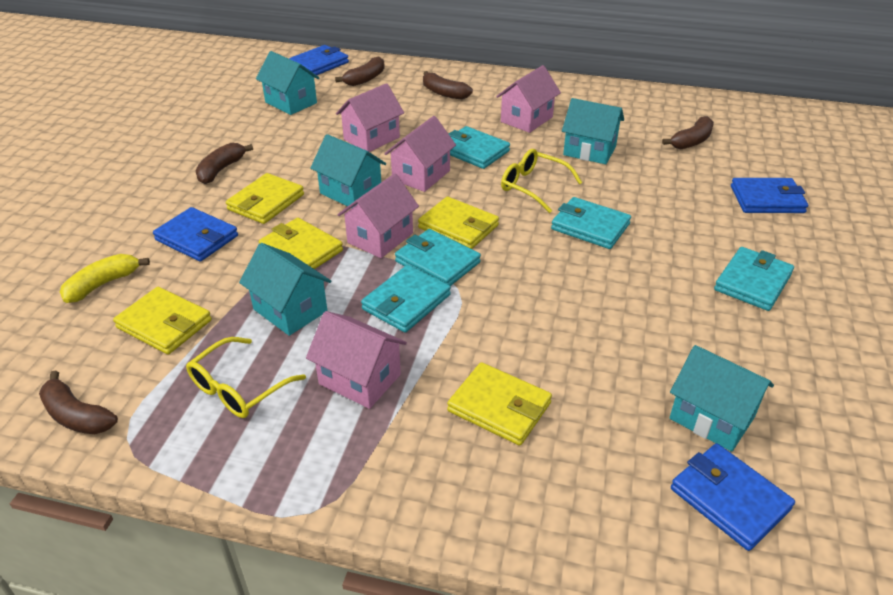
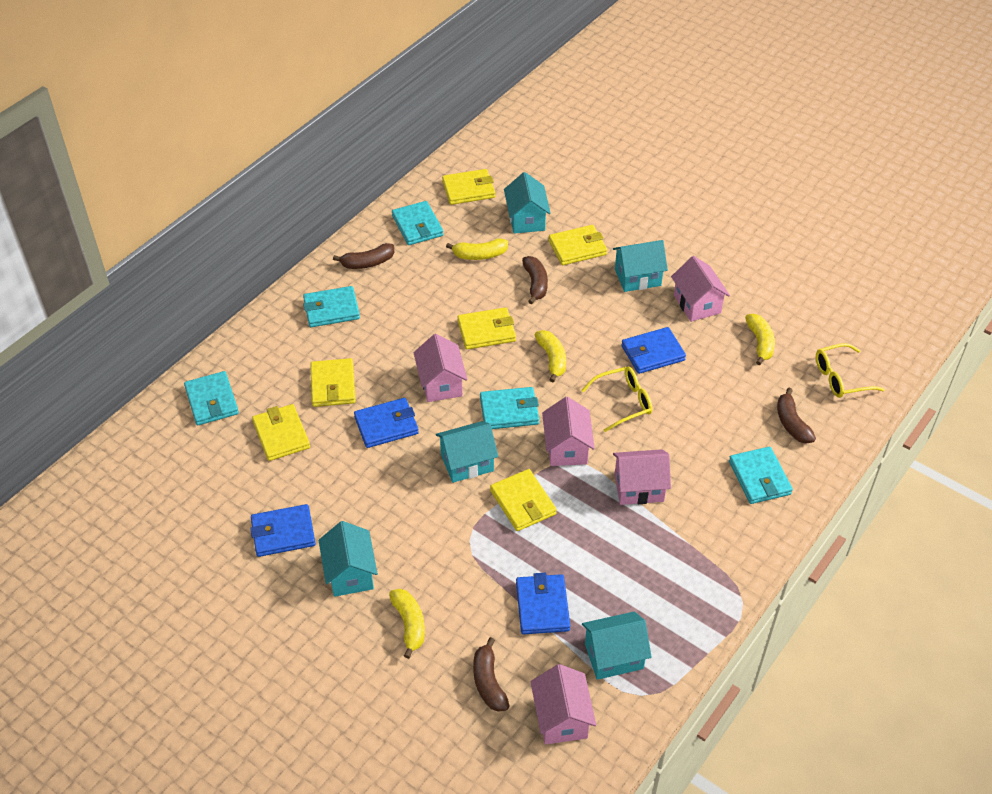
brown banana: [39,370,118,434] [195,143,253,184] [335,57,385,86] [423,71,473,99] [662,116,714,149] = 5 -> [333,243,395,269] [473,637,509,712] [522,256,548,304] [777,388,816,444] = 4
yellow banana: [60,254,150,303] = 1 -> [389,589,425,659] [446,238,508,260] [535,330,566,382] [745,314,775,365] = 4
yellow wallet: [113,287,212,354] [226,173,304,224] [259,218,343,269] [418,197,499,249] [447,362,552,446] = 5 -> [252,404,310,461] [310,358,355,407] [442,169,495,205] [457,307,516,349] [490,469,557,531] [549,225,607,265] = 6

